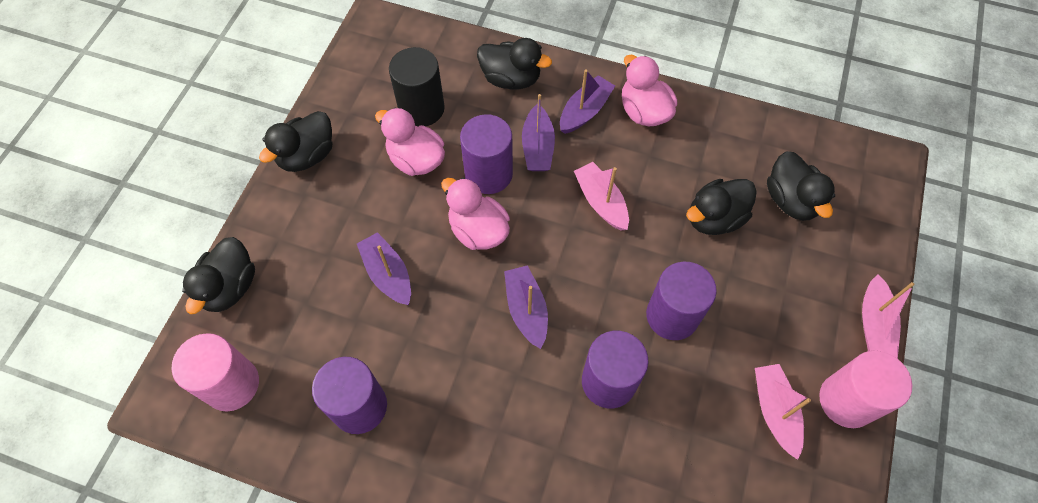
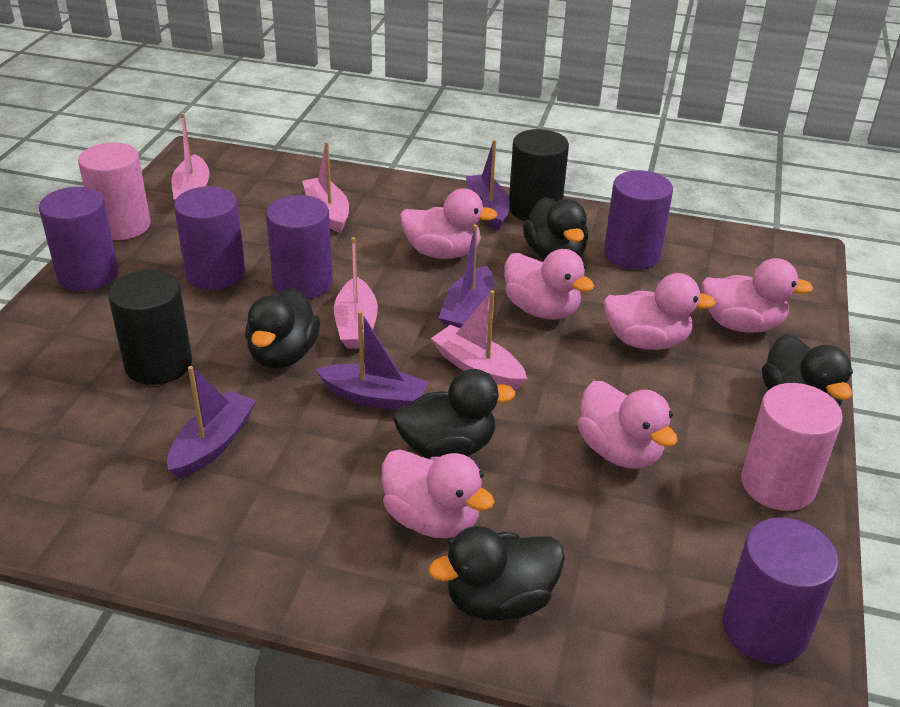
black cylinder: [389,47,445,127] = 1 -> [108,269,192,385] [509,129,569,221] = 2
pink boat: [574,162,629,231] [755,364,811,460] [862,275,914,359] = 3 -> [171,113,210,200] [302,142,349,233] [334,237,378,349] [431,290,527,390] = 4
pink duck: [375,108,445,176] [441,178,510,250] [622,54,677,126] = 3 -> [382,449,495,538] [400,188,497,259] [504,249,594,320] [577,381,678,469] [603,273,716,350] [701,258,813,333] = 6
purple cylinder: [312,357,387,434] [460,114,513,194] [582,331,649,408] [646,262,717,340] = 4 -> [39,187,119,291] [174,186,245,290] [266,195,333,299] [604,170,673,270] [723,518,839,664] = 5

